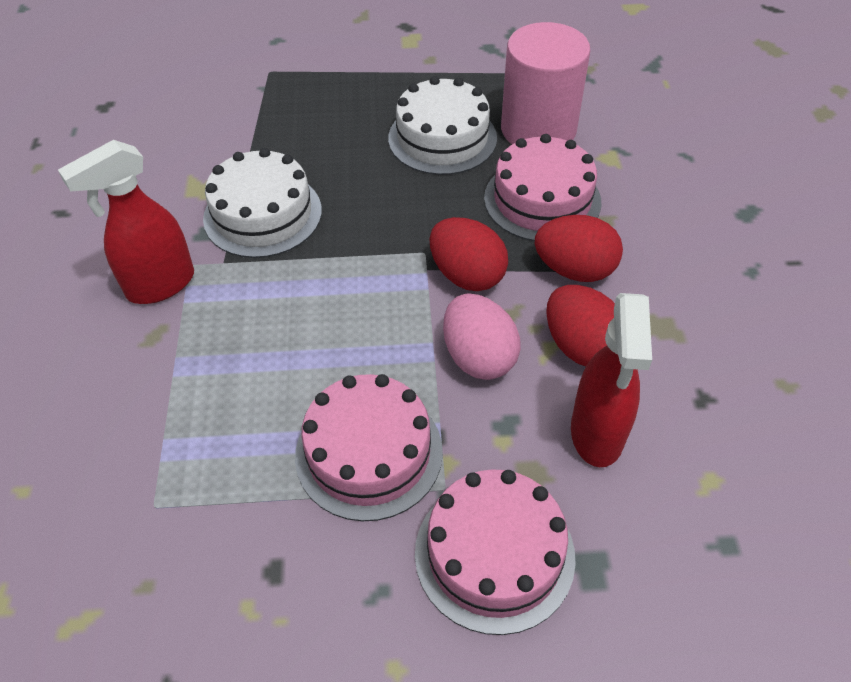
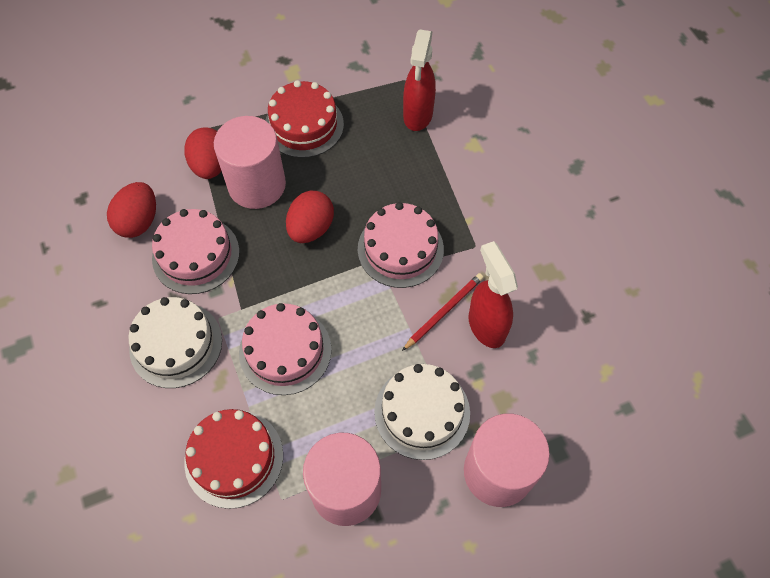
pink cylinder: [501,22,590,144] = 1 -> [214,116,286,209] [303,433,381,526] [464,414,550,507] = 3
pink egg: [443,293,521,380] = 1 -> none = 0
red cake: none = 0 -> [184,409,283,509] [265,80,344,158] = 2
red pencil: none = 0 -> [402,273,483,351] = 1

